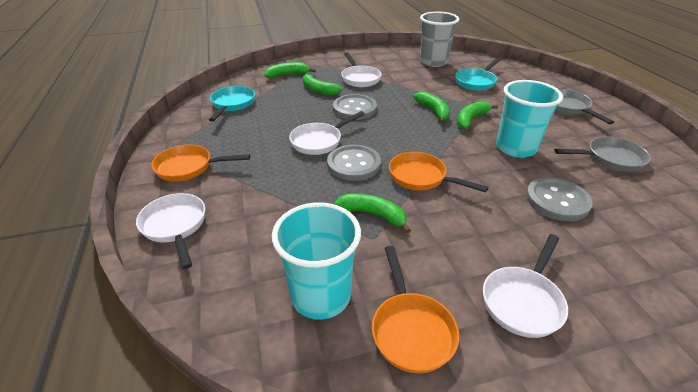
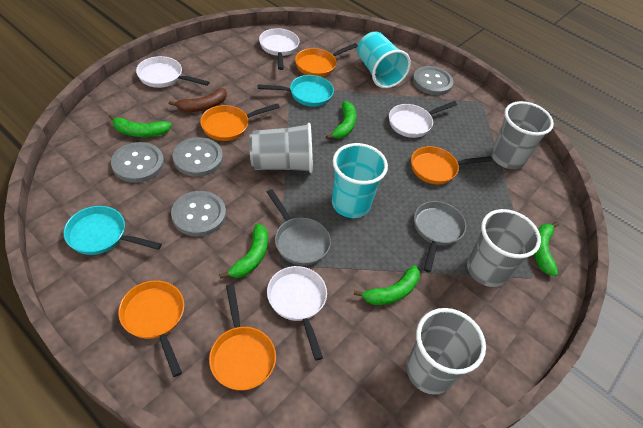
brown banana: none = 0 -> [169,88,227,112] = 1
grey button: [327,145,381,181] [333,94,377,120] [526,177,593,221] = 3 -> [111,142,164,183] [171,191,226,237] [172,137,223,177] [413,66,453,95] = 4
grey cup: [420,12,459,67] = 1 -> [249,123,313,173] [406,308,486,395] [467,209,541,287] [491,101,554,169] = 4
orange pan: [151,144,250,182] [372,246,459,373] [389,152,488,192] = 3 -> [118,280,184,377] [200,103,280,141] [209,284,276,391] [295,43,358,77] [411,146,492,185] = 5

